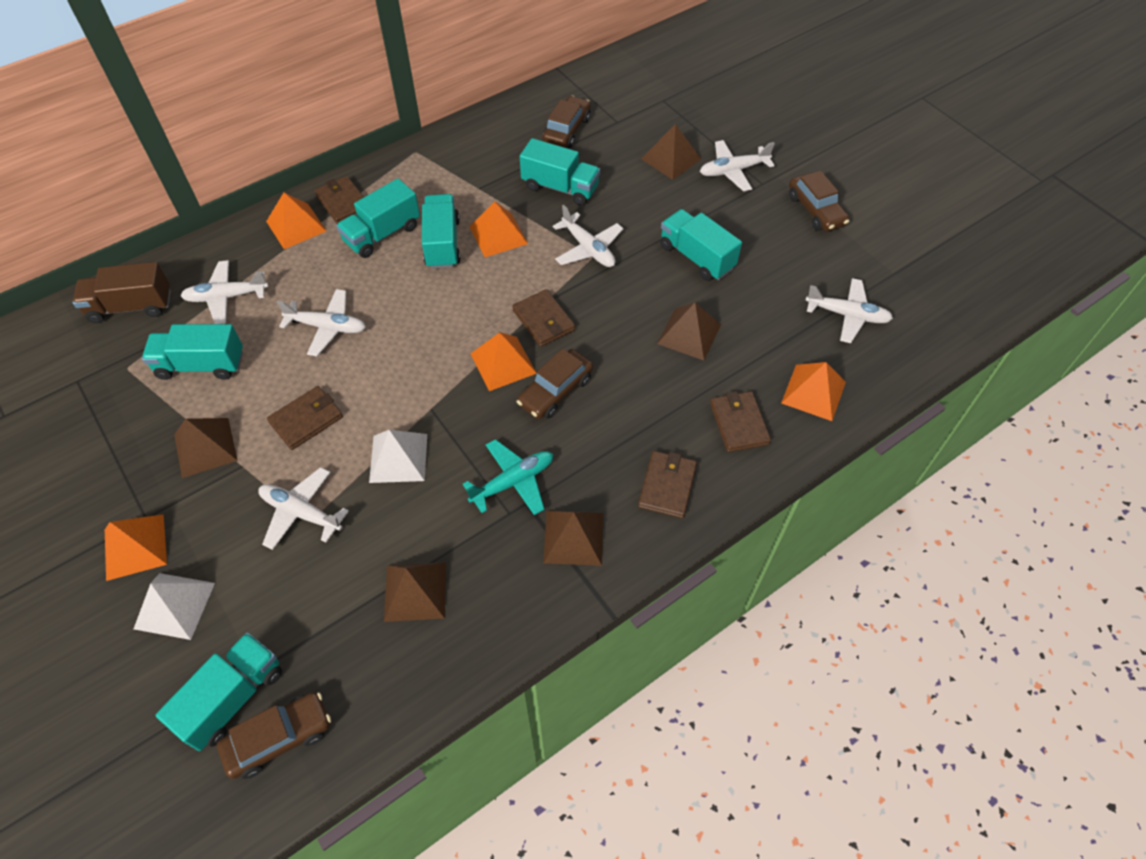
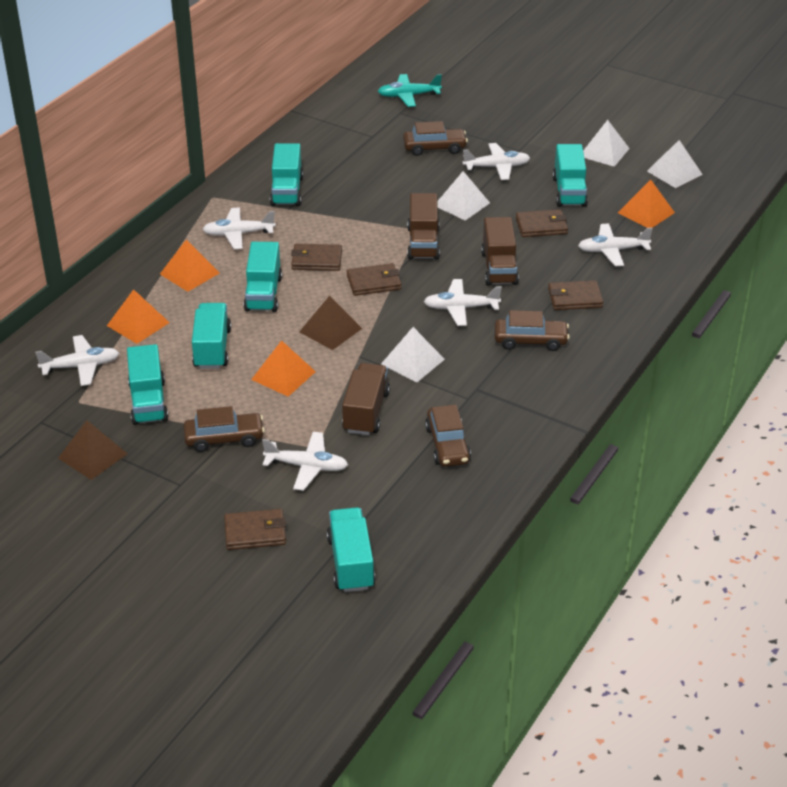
brown pyramid: [174,418,238,478] [384,562,446,622] [543,511,603,566] [641,124,701,180] [657,302,721,361] = 5 -> [58,421,128,480] [300,295,362,350] = 2
brown truck: [73,262,171,323] = 1 -> [342,363,390,435] [407,193,440,260] [481,217,519,286] = 3
orange pyramid: [105,514,167,581] [266,193,326,249] [469,201,528,257] [471,332,537,391] [781,362,846,421] = 5 -> [107,289,170,344] [160,239,220,292] [251,340,316,397] [618,179,675,228] = 4
white pyramid: [134,573,215,640] [369,430,427,483] = 2 -> [381,327,445,382] [437,171,490,221] [583,120,630,167] [647,140,703,188] = 4

